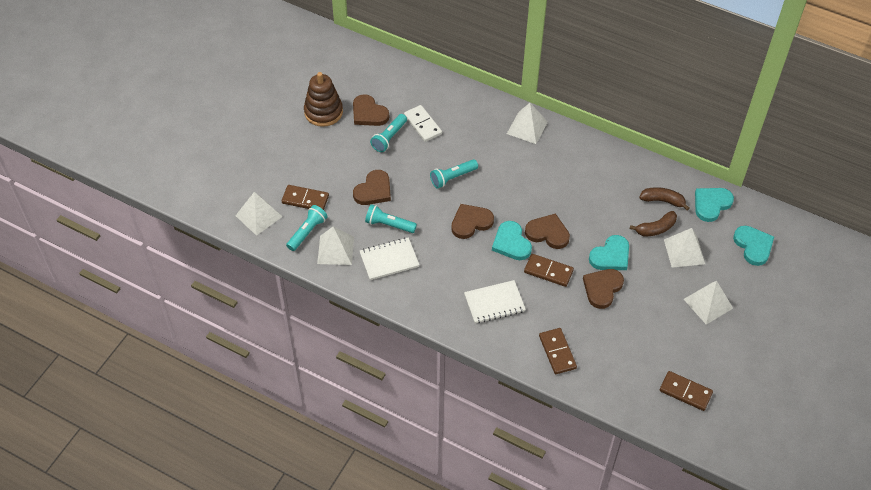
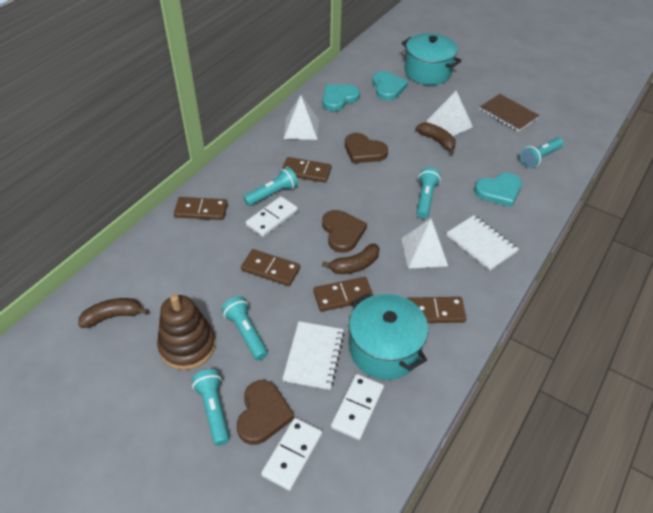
brown banana: [630,211,677,236] [639,187,690,211] = 2 -> [78,298,149,328] [322,244,380,274] [416,122,456,154] = 3
brown domino: [282,185,329,210] [524,254,574,287] [539,328,577,374] [660,371,713,411] = 4 -> [174,197,228,220] [241,249,300,286] [282,157,332,183] [313,277,374,312] [407,297,467,323] = 5
brown heart: [353,94,389,126] [353,170,391,205] [451,204,494,239] [525,213,570,249] [583,269,624,309] = 5 -> [237,380,294,445] [322,210,367,253] [345,133,388,163] = 3
brown notebook: none = 0 -> [479,94,539,132] = 1
turquoise flashlight: [286,205,328,251] [365,204,417,233] [370,114,407,152] [430,159,478,189] = 4 -> [192,369,230,446] [222,296,268,360] [243,167,298,206] [417,167,441,219] [520,137,564,168] = 5
turquoise heart: [492,221,532,260] [589,235,629,270] [695,188,734,222] [733,226,774,266] = 4 -> [322,85,360,111] [372,71,408,100] [474,173,522,207] = 3
turquoise pot: none = 0 -> [349,293,428,380] [402,33,462,85] = 2
white domino: [404,105,442,142] = 1 -> [246,196,298,237] [261,418,322,491] [331,374,384,440] = 3
white pyramid: [235,192,283,236] [317,226,354,265] [507,103,548,144] [664,228,705,268] [684,281,733,324] = 5 -> [284,95,319,140] [401,219,448,269] [426,91,473,136] = 3

